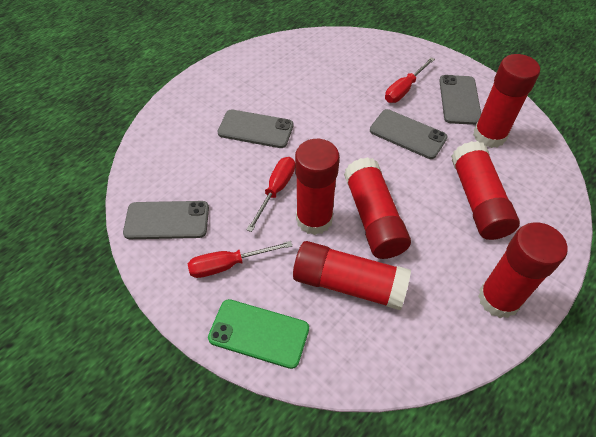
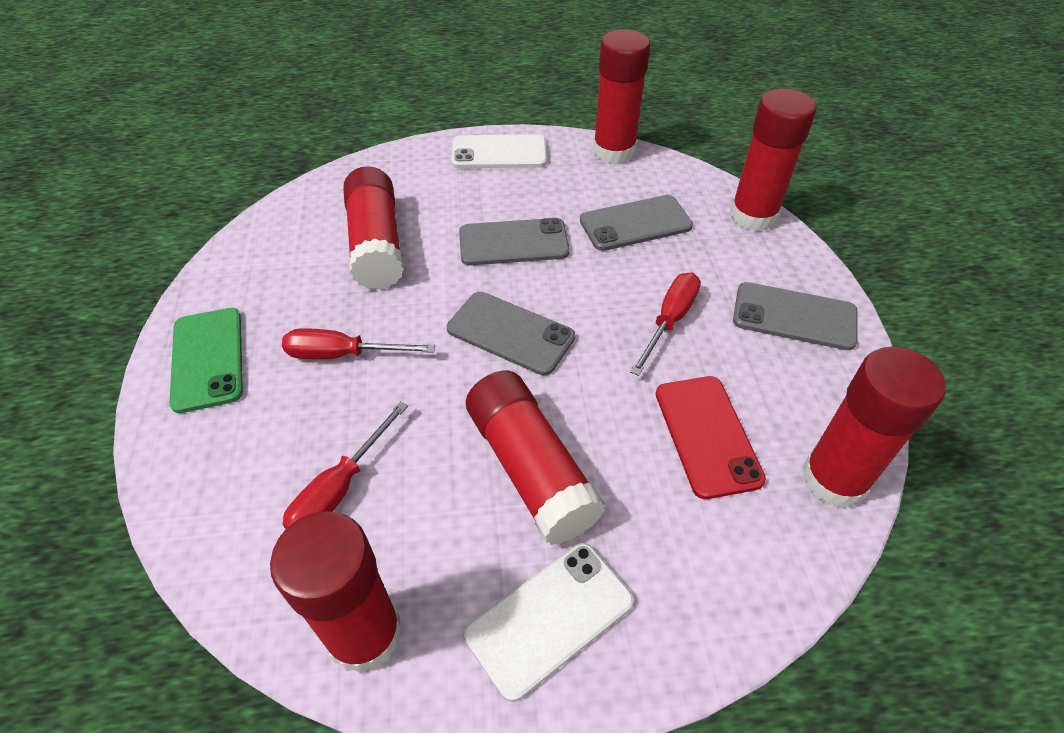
red phone: none = 0 -> [656,376,766,499] = 1
white phone: none = 0 -> [451,134,547,168] [464,543,634,702] = 2

